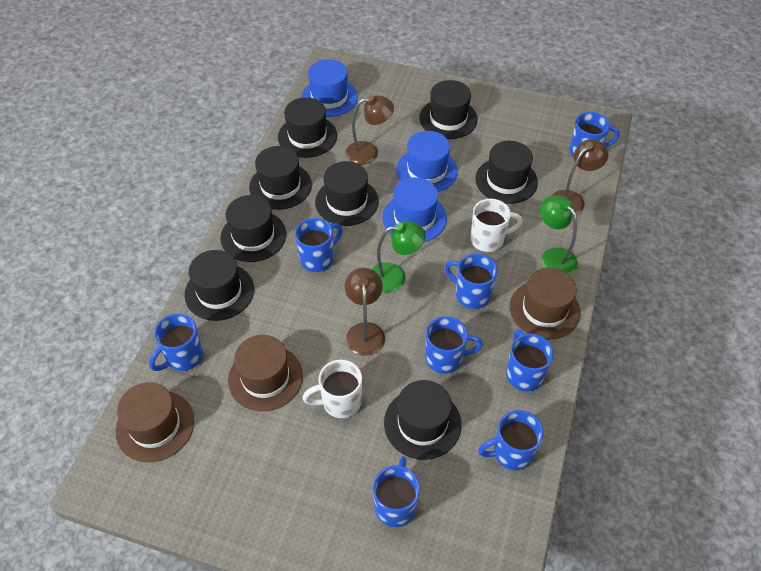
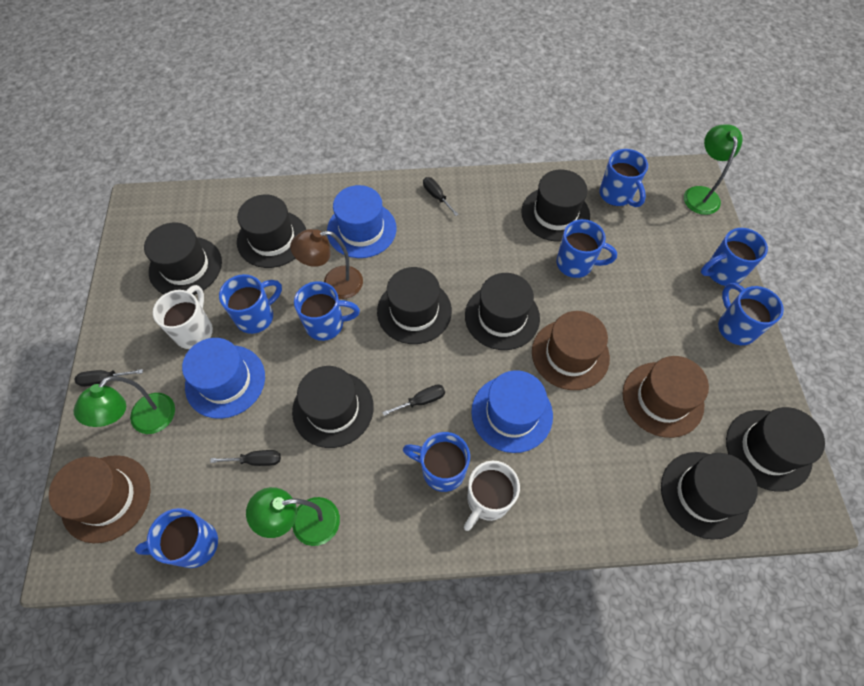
black screwdriver: none = 0 -> [75,369,143,387] [210,450,281,466] [382,384,445,416] [423,177,459,216] = 4
brown lamp: [345,95,394,165] [345,268,385,356] [551,139,608,215] = 3 -> [290,229,363,299] = 1
green lamp: [372,221,426,292] [540,195,578,275] = 2 -> [73,376,175,434] [246,487,340,546] [684,124,743,215] = 3

